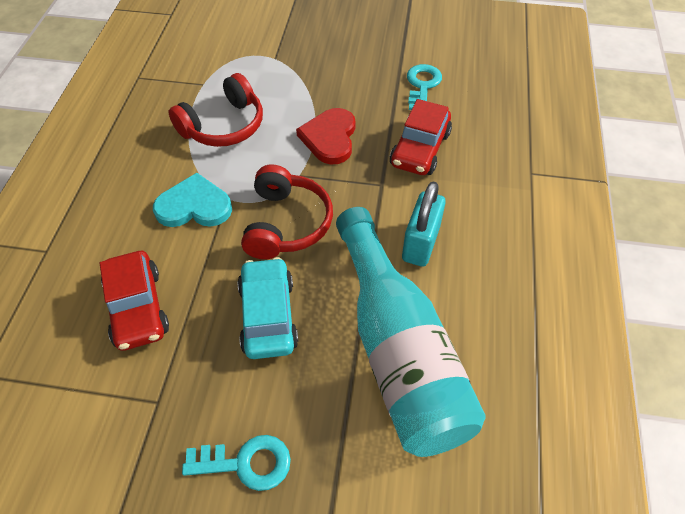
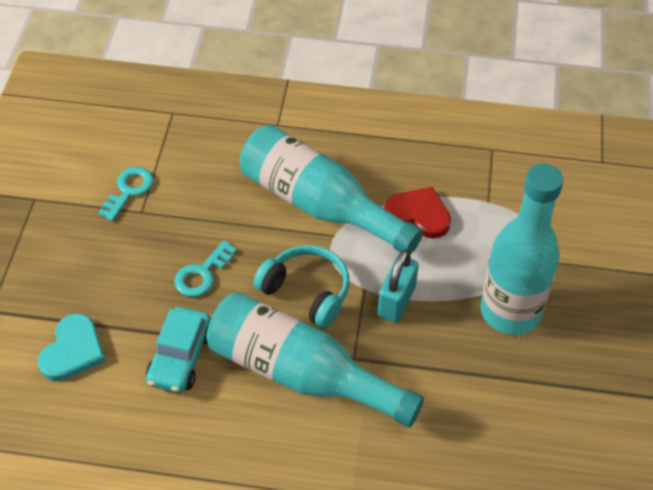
red car: [100,251,169,351] [390,99,452,175] = 2 -> none = 0
red headphones: [169,73,263,147] [241,165,333,259] = 2 -> none = 0
turquoise bottle: [336,207,486,457] = 1 -> [206,292,424,427] [240,124,423,254] [480,164,563,335] = 3
turquoise headphones: none = 0 -> [253,245,350,328] = 1

